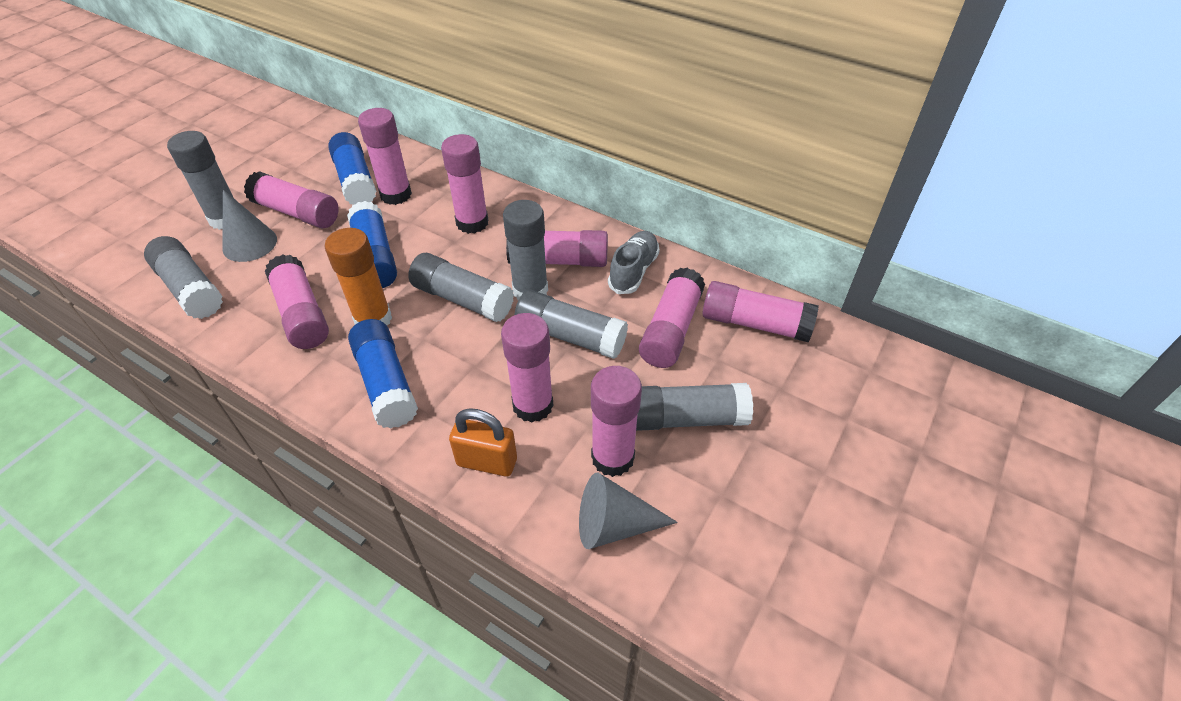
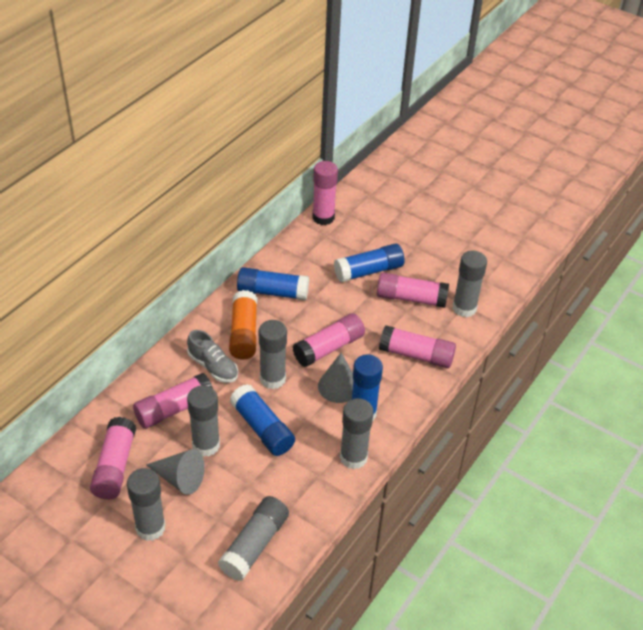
blue glue stick: [328,132,376,205] [347,201,397,288] [348,319,418,429] = 3 -> [230,384,295,456] [237,267,309,300] [334,243,405,282] [352,354,383,421] = 4
orange padlock: [449,408,517,477] = 1 -> none = 0
pink glue stick: [244,171,339,228] [265,255,329,349] [358,108,412,205] [441,134,489,234] [501,313,553,423] [506,230,608,267] [591,366,642,477] [639,268,705,368] [702,281,819,342] = 9 -> [90,417,136,499] [133,373,213,429] [293,313,365,367] [313,161,338,225] [377,273,449,308] [379,325,456,368] = 6

